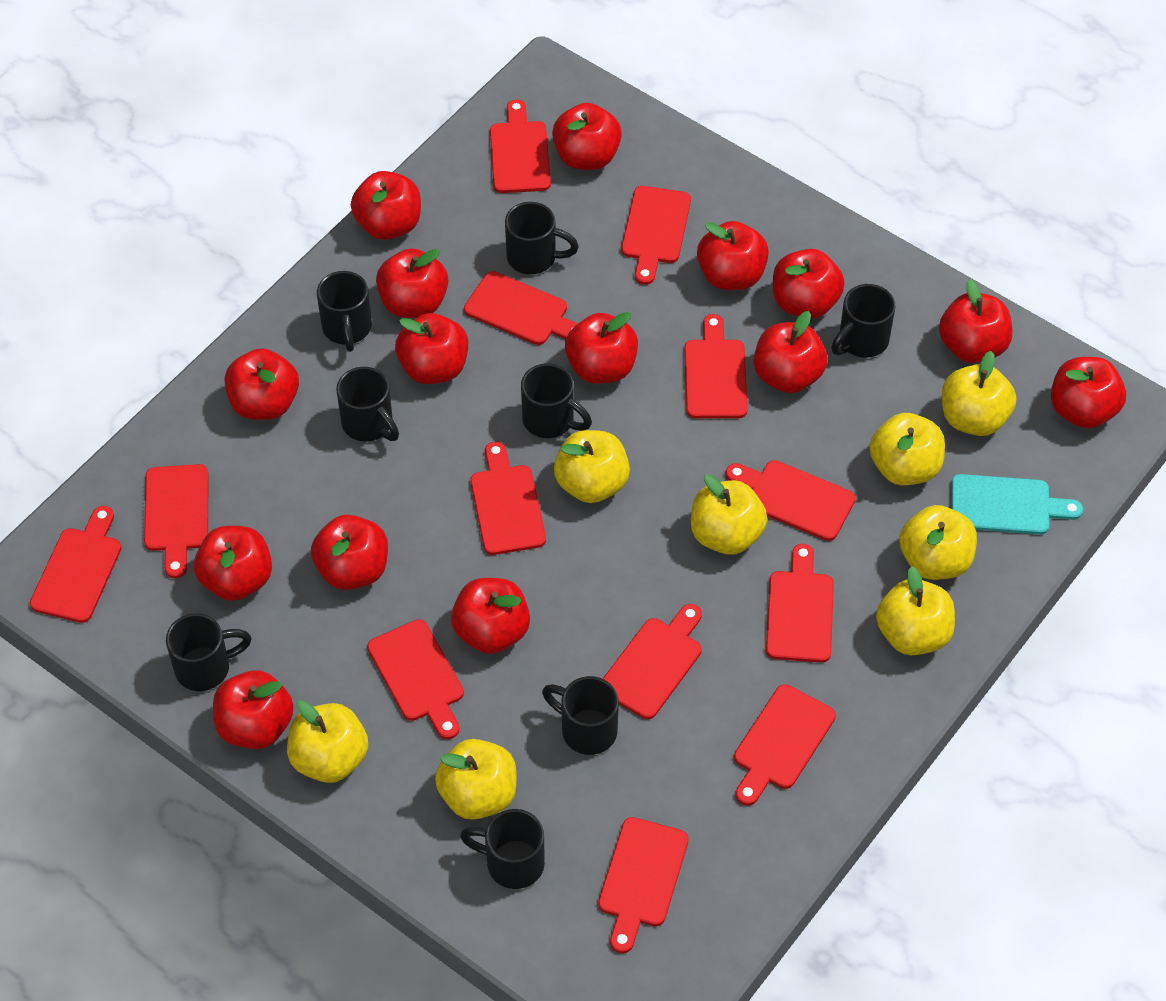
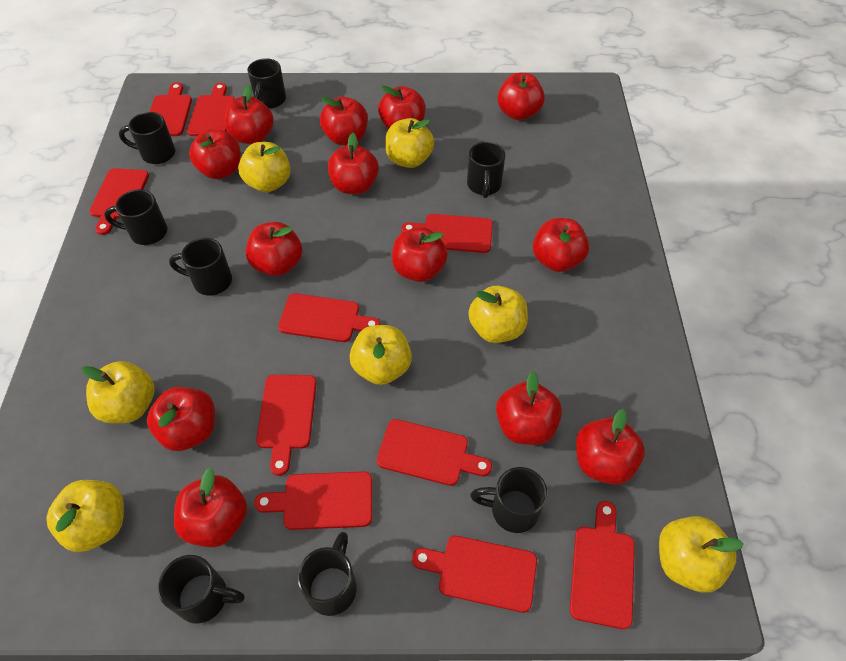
red apple: [194,526,272,601] [213,670,294,749] [225,348,299,420] [311,515,388,590] [351,171,421,240] [376,248,448,318] [395,313,468,384] [451,578,530,654] [552,103,622,170] [565,312,638,384] [697,221,769,290] [754,311,828,393] [773,249,845,319] [939,279,1012,363] [1051,357,1126,428] = 15 -> [147,387,215,451] [174,468,247,547] [189,129,241,179] [225,85,274,144] [246,222,302,276] [320,97,368,145] [328,133,379,194] [378,86,425,129] [392,227,448,282] [496,371,562,445] [497,73,545,120] [533,218,589,272] [576,409,645,485] = 13
red cutting board: [30,506,122,623] [144,464,209,578] [367,619,464,740] [464,271,578,345] [470,442,546,555] [490,100,551,193] [598,817,689,954] [603,604,702,719] [621,186,691,285] [684,314,748,419] [726,460,856,541] [734,684,836,806] [766,544,834,663] = 13 -> [89,168,149,235] [150,82,192,136] [187,83,235,136] [254,472,372,530] [256,375,316,476] [278,293,380,342] [377,419,492,486] [401,214,493,253] [412,536,537,613] [570,501,635,629] = 10
turquoise cutting board: [951,474,1083,535] = 1 -> none = 0
yellow apple: [287,700,368,783] [435,739,516,820] [554,430,630,503] [691,474,767,555] [870,413,945,486] [876,566,955,655] [899,505,977,580] [942,351,1016,436] = 8 -> [46,480,124,552] [81,361,155,423] [238,142,291,192] [350,325,412,385] [385,118,434,168] [468,286,528,343] [659,516,744,593] = 7

